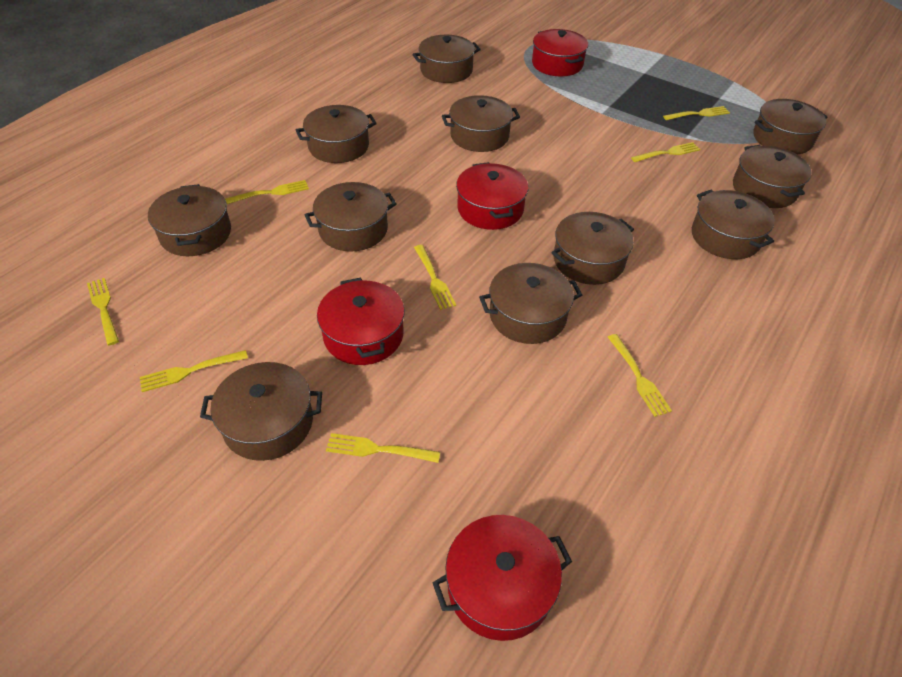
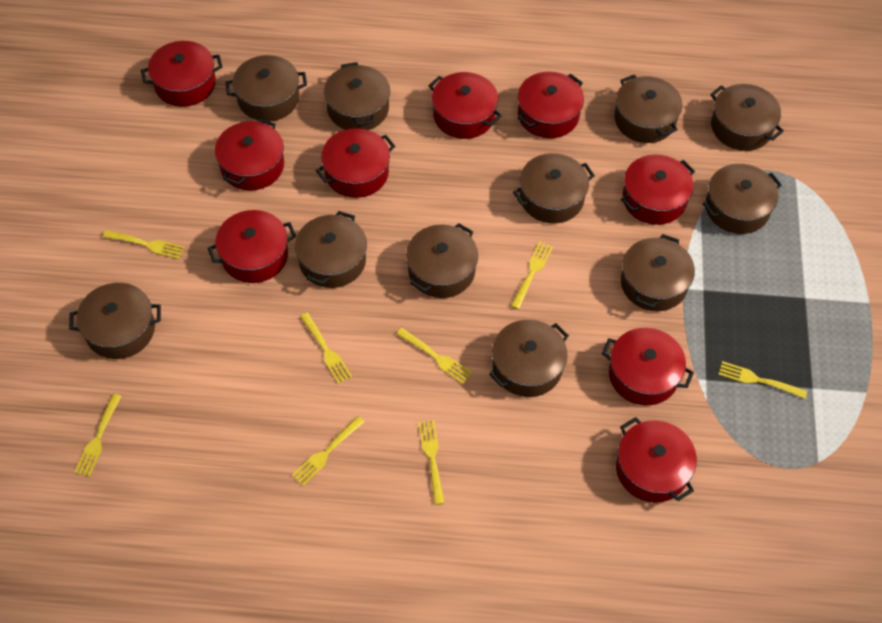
red pot: [317,278,405,365] [433,515,572,641] [456,162,528,230] [532,29,588,76] = 4 -> [141,41,223,107] [208,210,296,283] [215,118,284,190] [316,128,395,198] [429,72,502,139] [517,72,584,138] [602,328,694,405] [616,417,697,503] [621,155,695,225] = 9

